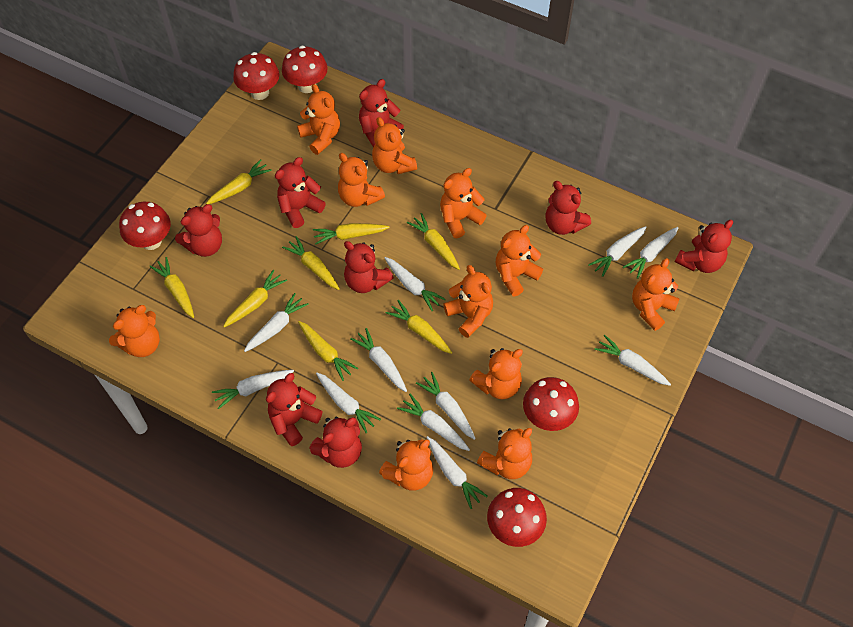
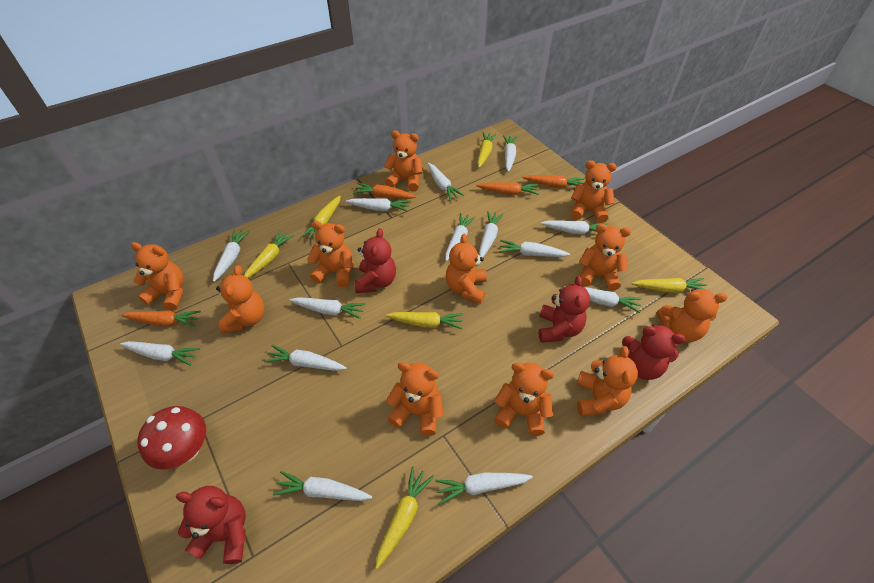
orange carrot: none = 0 -> [121,310,201,327] [353,183,416,199] [476,182,539,195] [523,175,585,188] = 4
red mushroom: [119,202,171,250] [233,52,279,100] [282,46,328,93] [487,488,547,547] [523,377,579,431] = 5 -> [137,406,206,470] = 1
red teddy bear: [175,204,222,257] [266,373,322,446] [275,157,326,228] [309,417,362,468] [344,241,394,293] [359,79,404,147] [545,181,591,235] [675,220,733,273] = 8 -> [176,486,246,564] [355,228,396,293] [539,276,590,343] [622,324,686,380] = 4
white carrot: [212,370,294,409] [244,293,309,352] [316,373,381,433] [350,328,407,392] [385,257,446,311] [397,394,470,451] [416,372,476,440] [426,436,488,509] [588,226,647,277] [594,335,671,386] [623,227,679,279] = 11 -> [120,341,200,366] [213,229,250,282] [264,345,347,371] [273,471,372,501] [289,297,365,319] [346,198,410,212] [427,163,464,201] [435,473,533,504] [445,213,476,261] [479,211,504,257] [499,240,570,257] [503,135,517,172] [540,221,608,235] [565,286,642,313] = 14
yellow carrot: [149,257,194,318] [206,159,272,204] [223,270,287,327] [282,236,340,290] [298,321,358,381] [313,223,390,245] [385,300,452,354] [407,213,460,270] = 8 -> [244,230,294,278] [302,196,341,239] [375,466,434,569] [385,312,464,329] [477,132,497,168] [632,278,707,293] = 6

